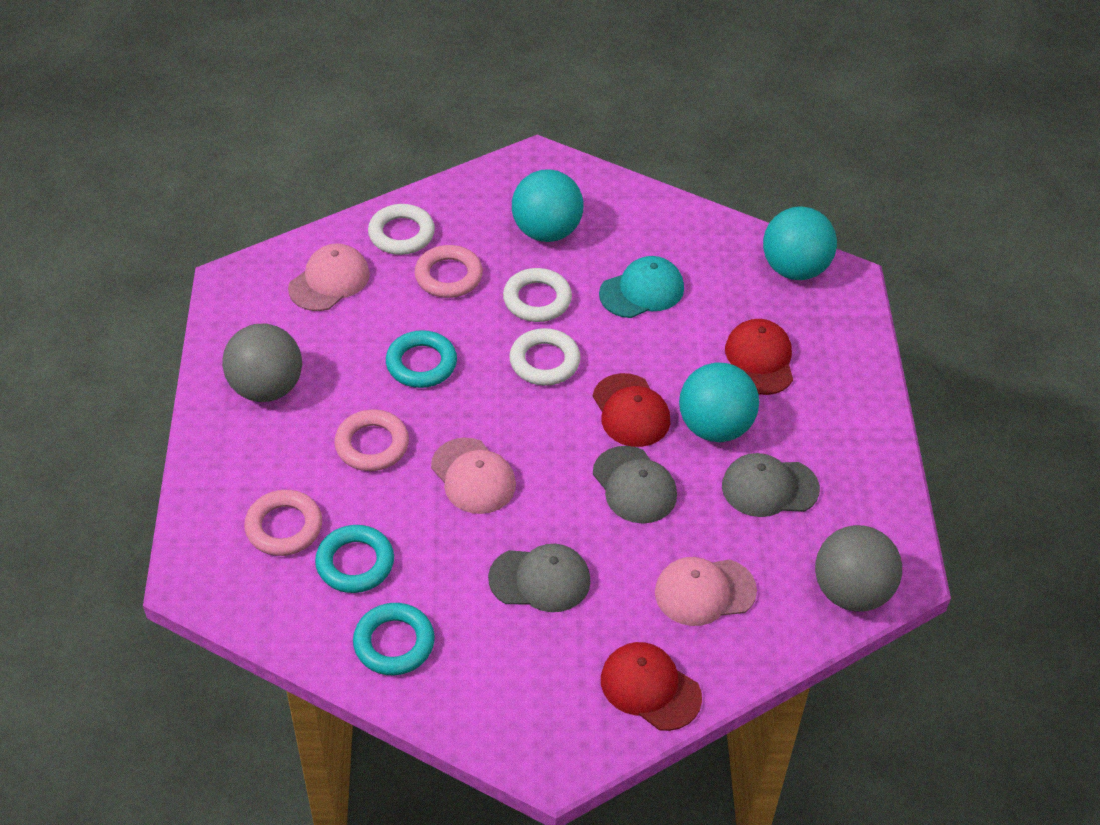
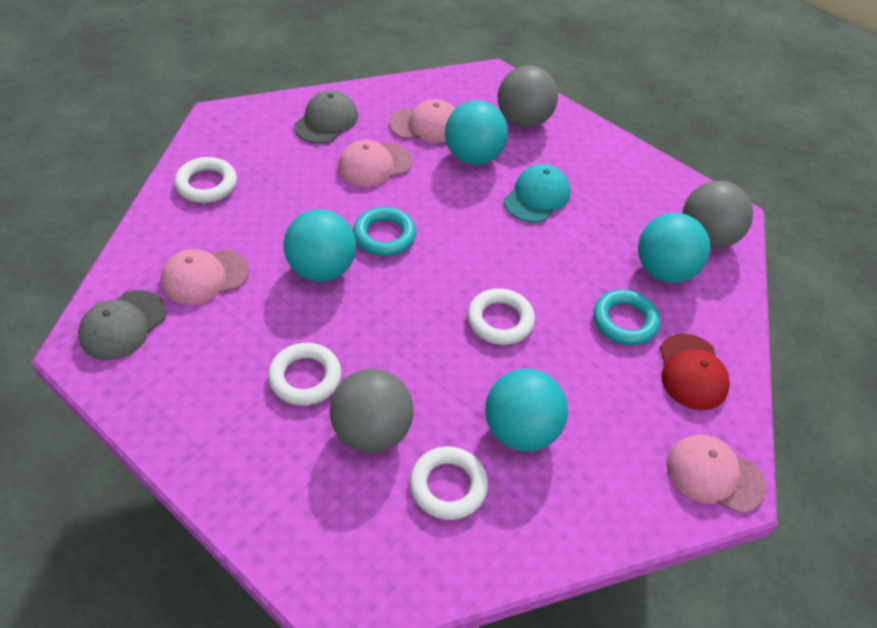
grey ball: [222,323,302,402] [815,525,902,612] = 2 -> [330,369,414,453] [498,65,558,128] [682,181,753,248] = 3
grey cap: [488,544,591,612] [593,446,677,524] [722,453,820,517] = 3 -> [78,290,166,360] [294,90,358,144] = 2
pink cap: [288,244,370,311] [431,438,516,514] [655,557,757,626] = 3 -> [161,249,249,305] [338,140,412,187] [389,99,455,143] [666,434,766,513] = 4
pink ring: [244,490,322,556] [334,410,409,471] [415,245,483,298] = 3 -> none = 0
red cap: [593,373,670,447] [601,642,702,731] [725,319,793,395] = 3 -> [660,333,730,410] = 1
turquoise ball: [512,169,583,242] [679,363,759,442] [763,206,837,280] = 3 -> [283,209,356,282] [445,100,508,165] [485,368,568,452] [638,213,711,283] = 4
turquoise ring: [315,525,394,593] [353,603,435,675] [386,330,457,388] = 3 -> [353,207,416,256] [594,289,661,345] = 2
white ring: [368,204,435,255] [503,268,572,322] [509,328,581,386] = 3 -> [174,157,237,203] [268,343,341,406] [410,446,488,520] [467,288,535,345] = 4

